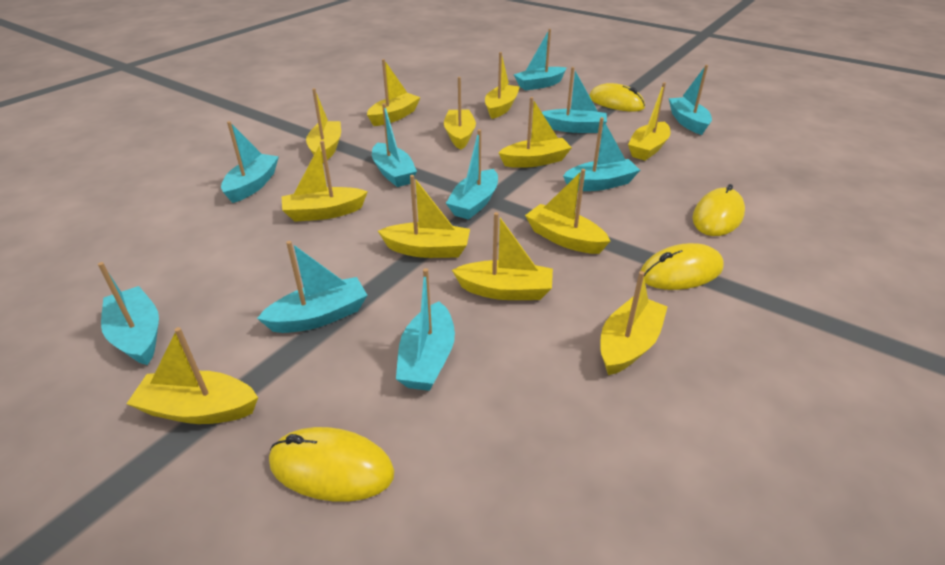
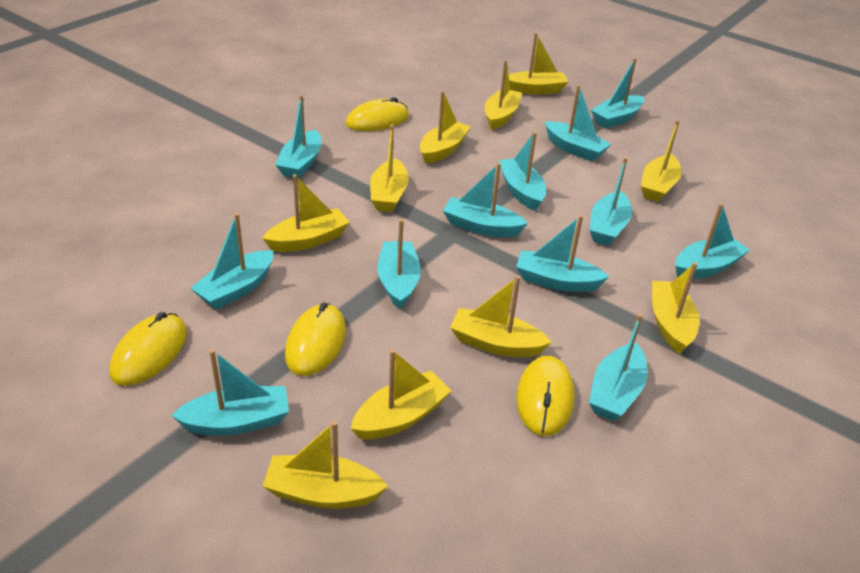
turquoise boat: [98,262,159,365] [221,121,279,203] [257,241,367,333] [372,103,417,187] [396,268,455,391] [446,129,498,220] [514,29,566,91] [542,67,607,133] [563,117,640,191] [669,65,712,135] = 10 -> [171,349,289,436] [191,213,273,310] [275,95,321,179] [377,219,421,309] [443,163,528,237] [499,132,546,211] [516,215,609,292] [545,85,611,162] [589,314,647,421] [590,157,632,246] [591,58,644,128] [676,203,750,279] = 12
yellow boat: [126,327,258,424] [282,141,368,222] [306,88,341,163] [367,59,421,126] [378,175,470,258] [444,77,476,150] [452,212,553,300] [485,52,520,119] [499,97,572,168] [525,169,610,254] [600,271,667,375] [628,82,671,160] = 12 -> [262,174,350,252] [263,421,388,509] [351,349,451,440] [370,125,409,212] [420,91,471,164] [450,276,552,357] [485,60,522,130] [509,33,568,95] [641,120,682,202] [652,262,700,354] = 10

